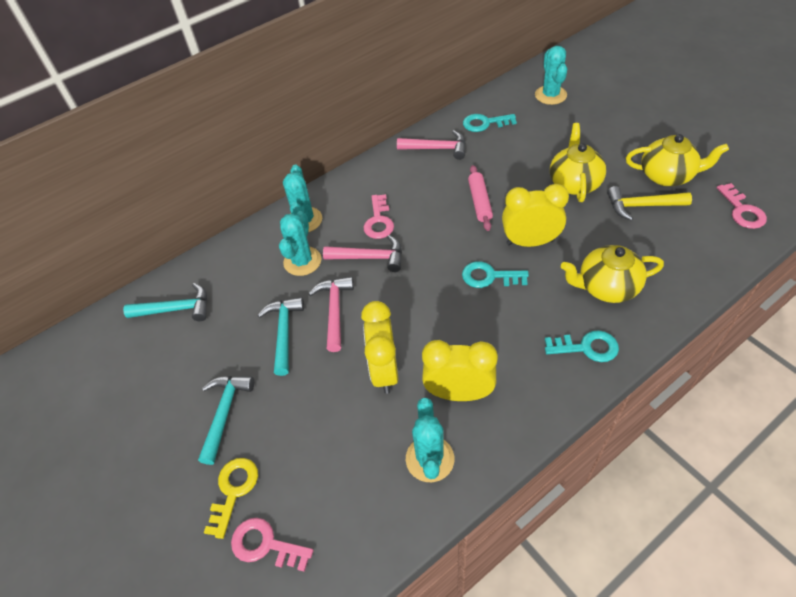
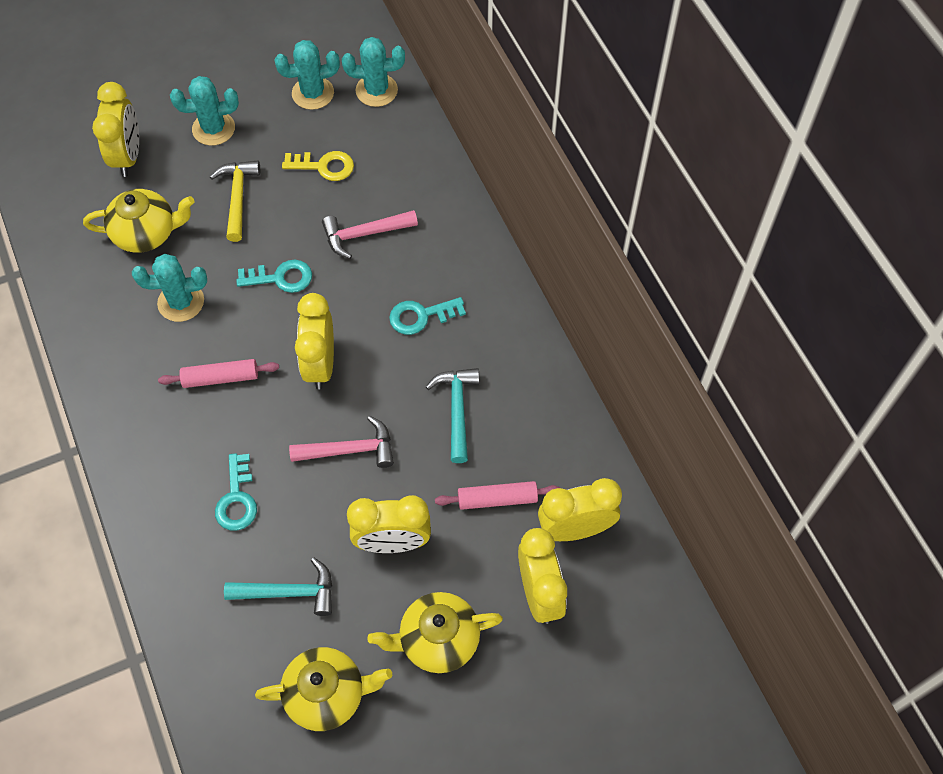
pink hammer: [309,277,354,352] [323,235,402,272] [397,130,466,160] = 3 -> [289,416,394,468] [322,210,418,259] = 2
pink key: [231,518,313,572] [363,194,394,239] [717,183,767,229] = 3 -> none = 0
pink rolling pin: [468,165,493,231] = 1 -> [158,359,279,388] [435,481,560,510] = 2
turquoise hammer: [123,283,207,321] [198,376,254,465] [258,297,304,376] = 3 -> [224,558,332,616] [426,368,479,463] = 2
yellow clock: [361,301,398,394] [422,340,498,401] [502,184,569,247] = 3 -> [92,82,139,177] [295,293,334,390] [347,495,431,553] [518,528,567,624] [538,478,622,541] = 5

